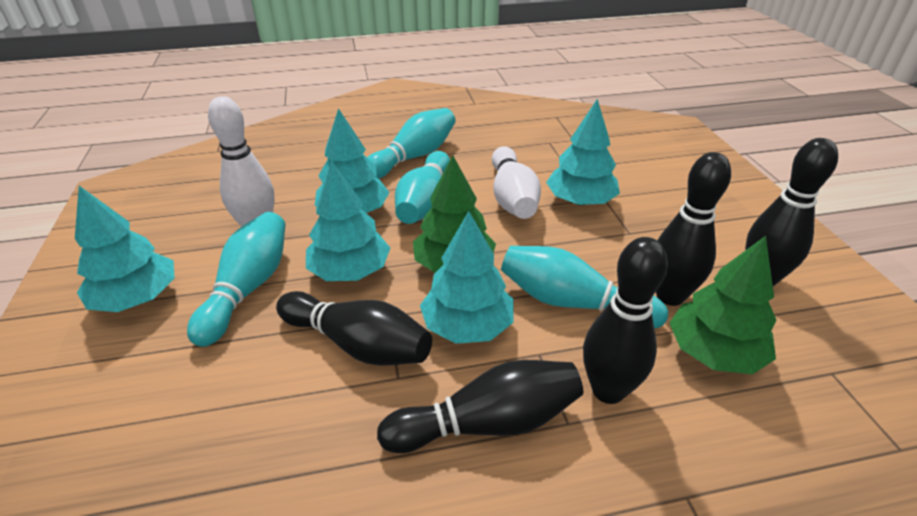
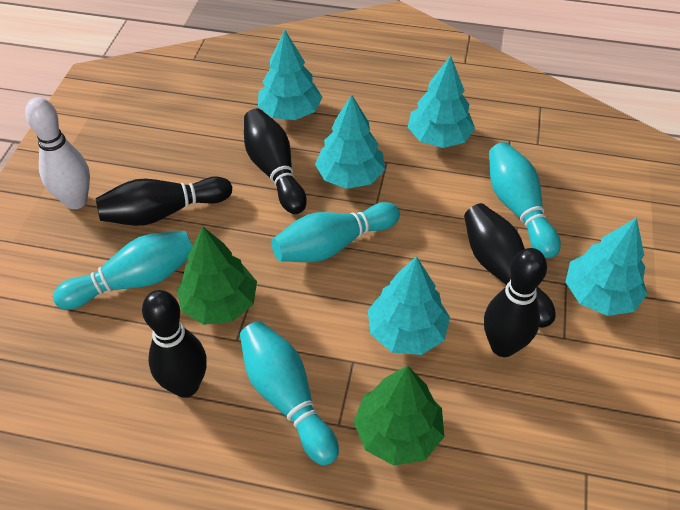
white bowling pin: [208,96,275,227] [492,146,541,219] = 2 -> [25,97,90,209] = 1

